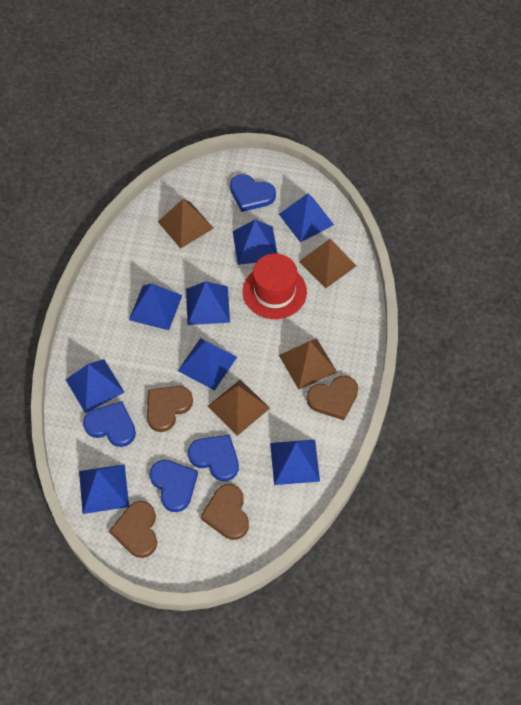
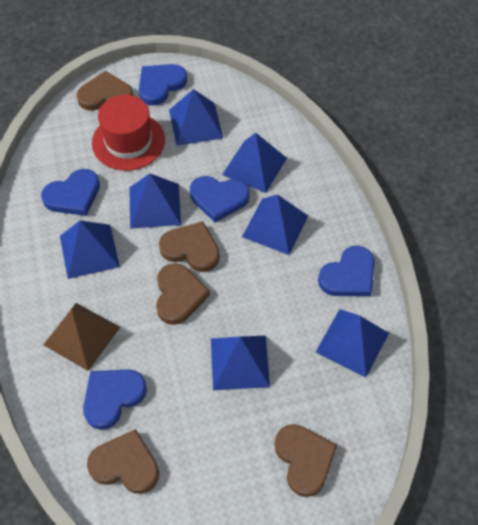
blue heart: [83,401,136,447] [149,460,198,512] [188,435,239,481] [230,174,276,212] = 4 -> [41,169,100,216] [83,369,147,430] [139,64,187,106] [190,176,250,222] [318,246,375,297] = 5
blue pyramid: [65,360,125,413] [79,464,129,514] [129,283,182,330] [178,338,237,390] [186,281,230,325] [233,220,277,265] [270,439,320,485] [279,193,334,242] = 8 -> [60,220,120,279] [129,173,181,229] [169,89,223,146] [211,336,270,390] [222,133,287,193] [242,195,308,255] [316,309,389,378] = 7
brown heart: [109,501,157,558] [147,386,193,432] [200,484,249,540] [307,375,358,420] = 4 -> [77,71,133,111] [87,429,159,494] [156,263,210,325] [159,221,220,272] [275,424,337,497] = 5
brown pyramid: [158,199,214,249] [208,379,270,436] [279,338,337,389] [299,239,356,288] = 4 -> [44,303,120,371] = 1

